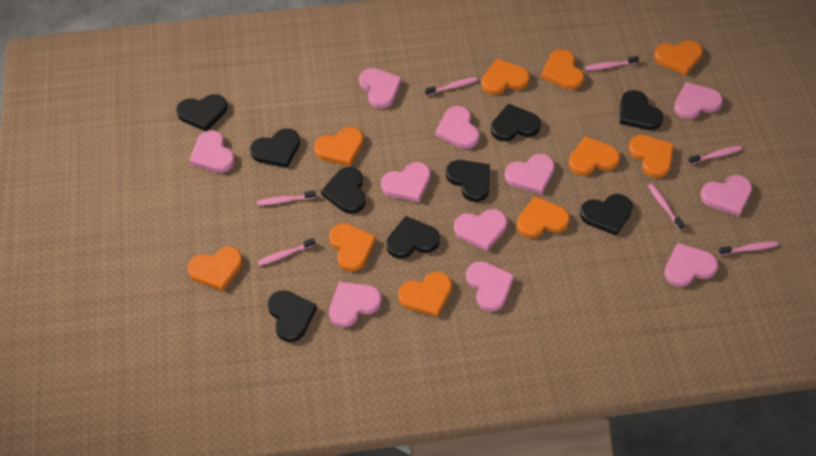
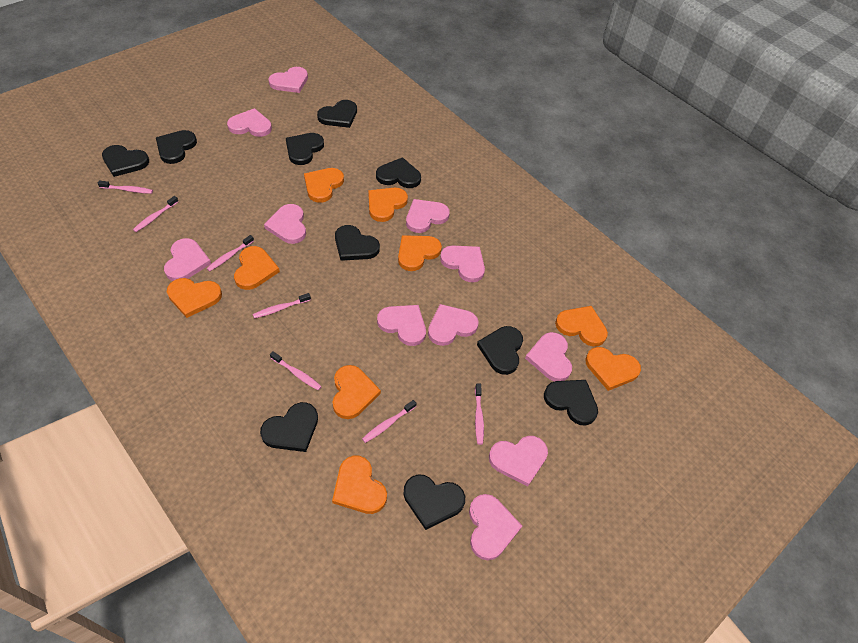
black heart: [176,94,227,131] [250,128,300,168] [268,290,317,342] [321,167,366,214] [386,216,440,259] [446,160,490,202] [491,104,541,141] [580,194,633,236] [620,90,663,130] = 9 -> [102,145,149,177] [156,130,197,164] [260,402,318,452] [286,133,324,165] [317,100,357,128] [335,225,380,261] [376,157,421,188] [404,475,465,530] [477,326,523,375] [544,380,598,425] = 10
orange heart: [187,247,243,291] [314,127,364,166] [329,223,376,272] [398,272,452,317] [481,59,530,95] [517,196,570,238] [541,49,584,90] [569,136,620,175] [629,135,674,178] [654,40,703,75] = 10 -> [167,278,222,318] [234,246,280,290] [304,168,344,203] [332,456,387,514] [333,365,381,419] [368,188,408,222] [398,235,442,271] [555,306,608,347] [585,347,641,391] = 9

